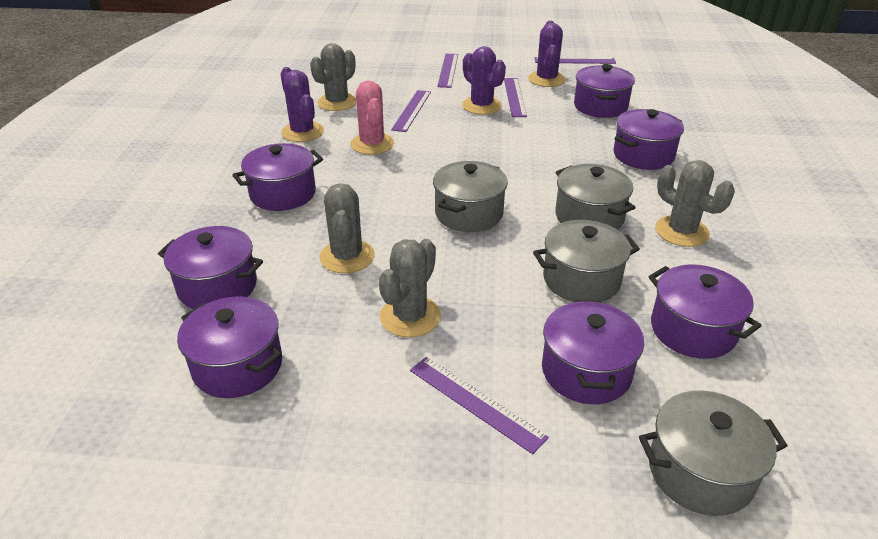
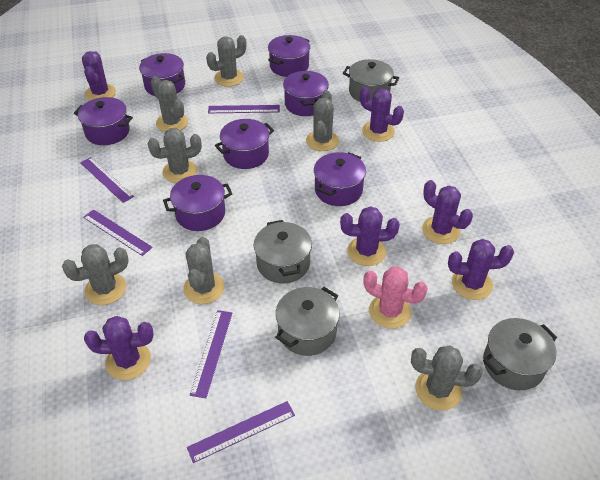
grey cactus: [310,43,356,111] [319,183,375,273] [379,239,441,337] [655,160,735,247] = 4 -> [62,244,129,305] [147,128,202,183] [150,76,188,132] [183,237,225,304] [206,35,246,86] [306,90,339,151] [411,345,483,411] = 7
purple cactus: [280,67,324,142] [462,46,506,115] [528,20,566,87] = 3 -> [82,51,116,101] [84,316,154,380] [340,206,400,266] [360,86,404,142] [422,180,473,244] [448,239,514,300] = 6

